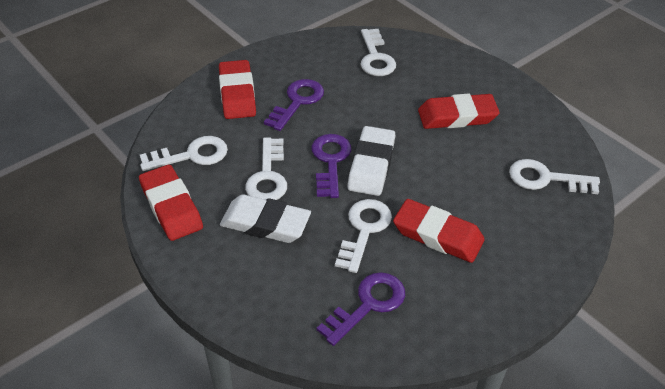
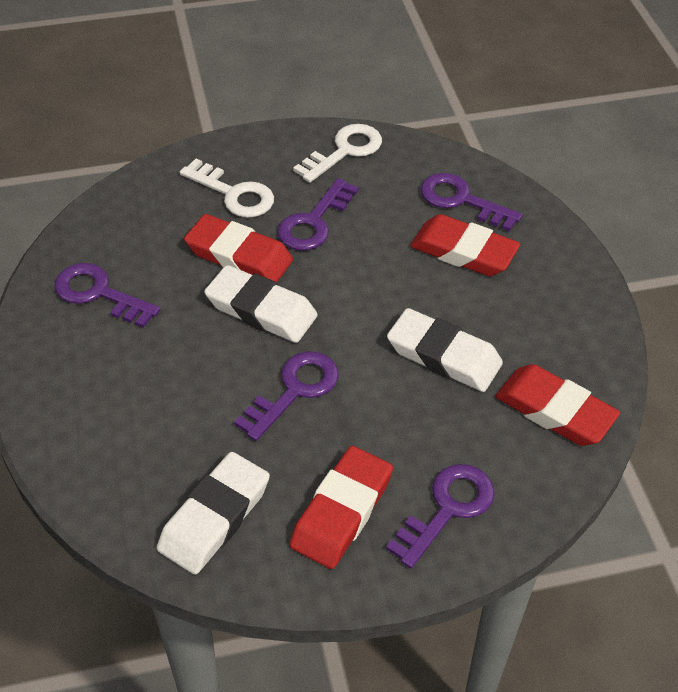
purple key: [264,79,324,131] [312,134,351,198] [317,272,405,346] = 3 -> [54,263,161,328] [234,351,339,441] [277,178,359,251] [386,464,495,568] [420,173,523,232] = 5
white eraser: [220,194,311,243] [347,126,395,196] = 2 -> [157,452,270,575] [204,265,318,343] [387,308,503,392] = 3
white key: [140,136,228,171] [245,137,287,200] [335,199,392,273] [361,29,396,76] [509,159,600,194] = 5 -> [180,159,274,218] [293,124,382,183] = 2

